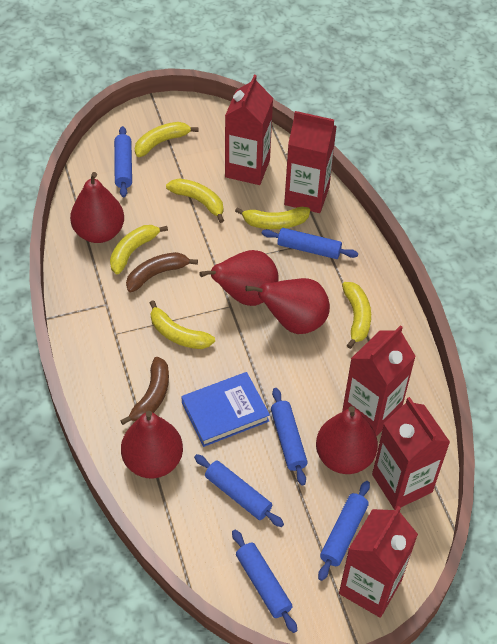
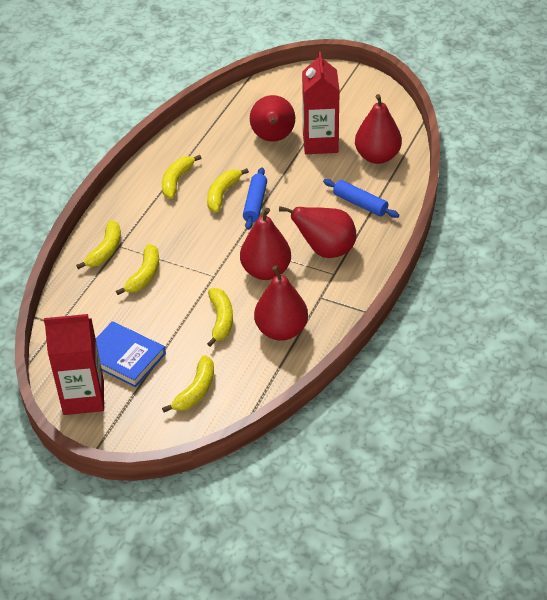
blue rolling pin: [114,126,132,197] [194,454,284,527] [232,530,297,633] [262,228,358,259] [271,388,308,486] [318,481,370,581] = 6 -> [243,167,267,230] [323,179,399,218] = 2
brown banana: [120,357,169,425] [126,252,198,292] = 2 -> none = 0
red carton: [225,75,273,185] [284,111,337,213] [339,506,418,618] [342,325,416,436] [372,397,450,510] = 5 -> [44,314,104,415] [302,51,340,154] = 2

